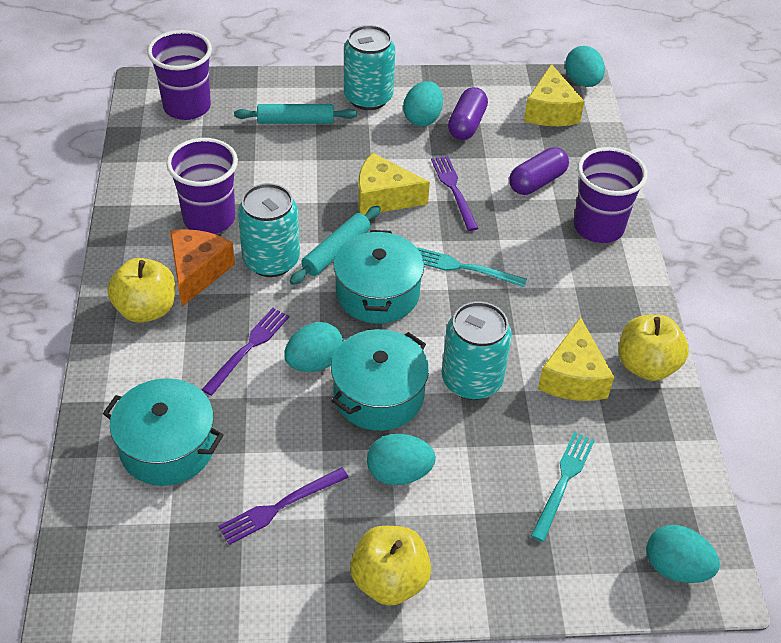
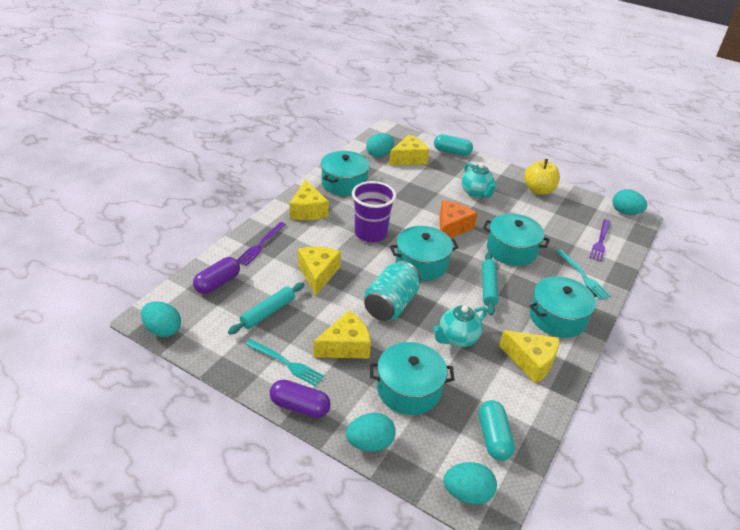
purple cup: [147,30,212,120] [166,138,238,234] [574,147,648,243] = 3 -> [352,181,396,242] = 1
purple fork: [202,308,289,396] [218,467,349,545] [431,156,478,231] = 3 -> [237,222,286,266] [589,219,611,261] = 2
turquoise can: [238,183,300,277] [344,25,395,110] [442,302,512,400] = 3 -> [364,261,421,321] = 1
turquoise capsule: none = 0 -> [434,134,473,156] [479,400,515,461] = 2
turquoise pot: [103,378,224,486] [331,329,429,431] [334,230,424,324] = 3 -> [321,151,370,196] [370,342,455,415] [390,226,459,281] [483,214,550,266] [530,276,597,338] = 5
turquoise teapot: none = 0 -> [433,305,487,347] [462,163,497,198] = 2
yellow apple: [107,258,175,323] [350,526,431,606] [619,315,689,381] = 3 -> [524,159,560,195] = 1
yellow cheese: [358,153,430,215] [524,64,585,126] [538,317,614,401] = 3 -> [290,180,329,220] [298,247,341,296] [313,310,371,359] [389,134,429,165] [499,330,559,384] = 5

